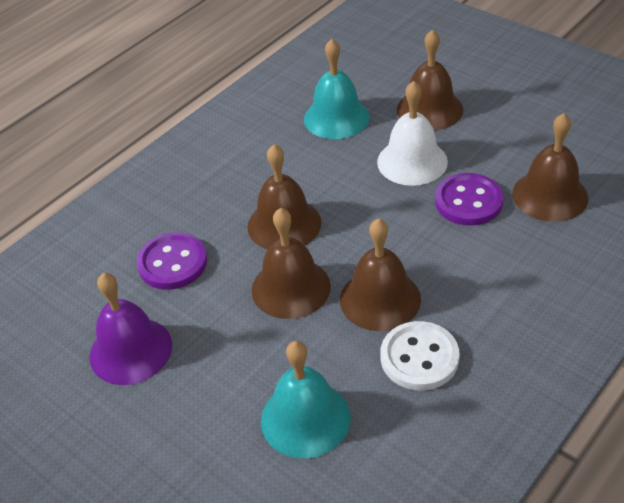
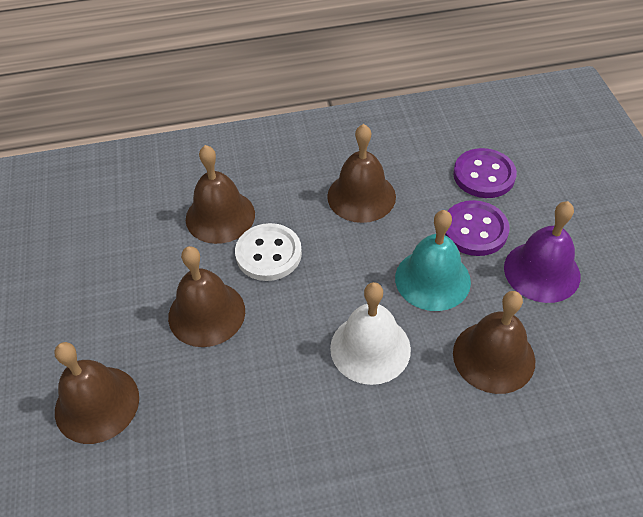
turquoise bell: [261,341,350,459] [304,39,370,139] = 2 -> [395,210,471,311] = 1

